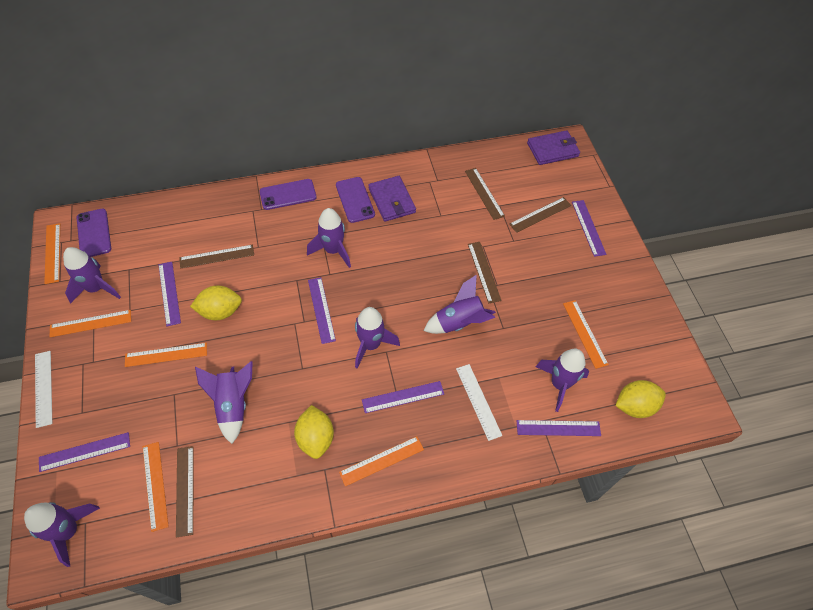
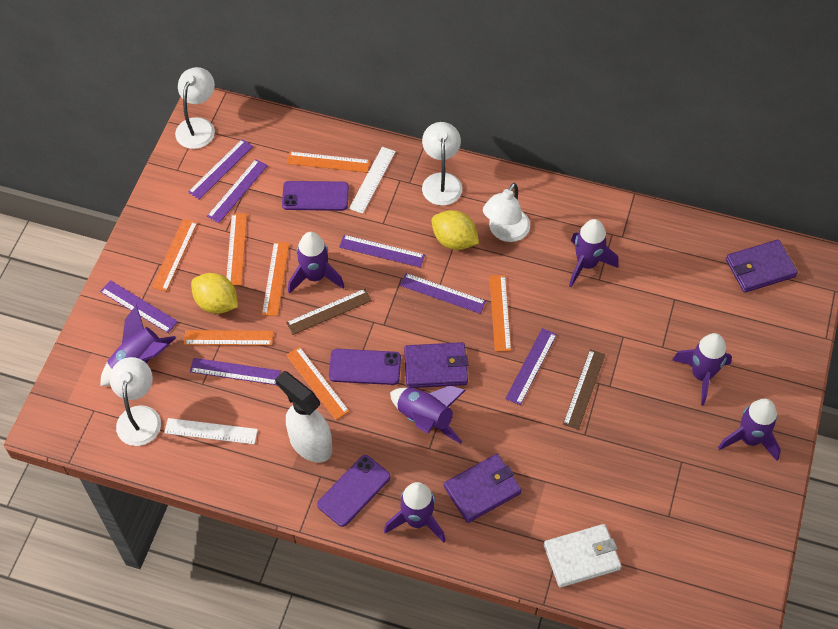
brown ruler: [176,446,194,538] [179,245,254,269] [465,168,505,220] [468,242,502,303] [509,197,571,233] = 5 -> [286,289,372,335] [563,349,605,430] = 2
orange ruler: [44,223,60,284] [50,310,131,337] [125,343,207,367] [143,442,169,532] [339,436,424,486] [563,300,609,369] = 6 -> [152,219,197,291] [184,330,273,345] [226,213,247,285] [262,242,289,316] [286,347,349,420] [287,152,370,173] [490,275,511,352] = 7
purple ruler: [39,432,130,472] [158,262,181,326] [308,277,336,344] [362,381,444,413] [516,420,601,436] [572,200,606,257] = 6 -> [100,280,178,333] [188,139,253,200] [190,358,281,385] [207,159,268,223] [339,235,425,268] [400,273,486,314] [505,328,557,405] = 7
purple wallet: [368,176,416,222] [527,130,580,165] = 2 -> [404,342,468,388] [444,454,522,523] [726,239,798,293] = 3
white lamp: none = 0 -> [109,357,161,446] [175,67,215,149] [422,122,462,206] [483,183,530,242] = 4
white spray bottle: none = 0 -> [275,371,332,463] = 1
white wallet: none = 0 -> [544,524,622,588] = 1
yellow lemon: [190,286,242,320] [294,405,334,459] [615,380,666,418] = 3 -> [191,273,238,314] [431,210,479,250] = 2

